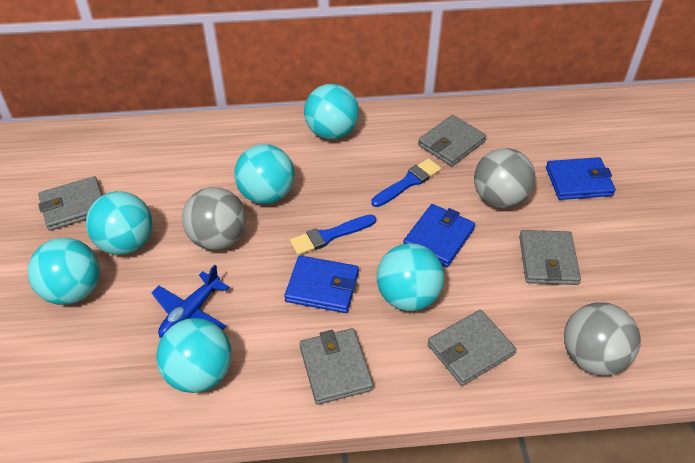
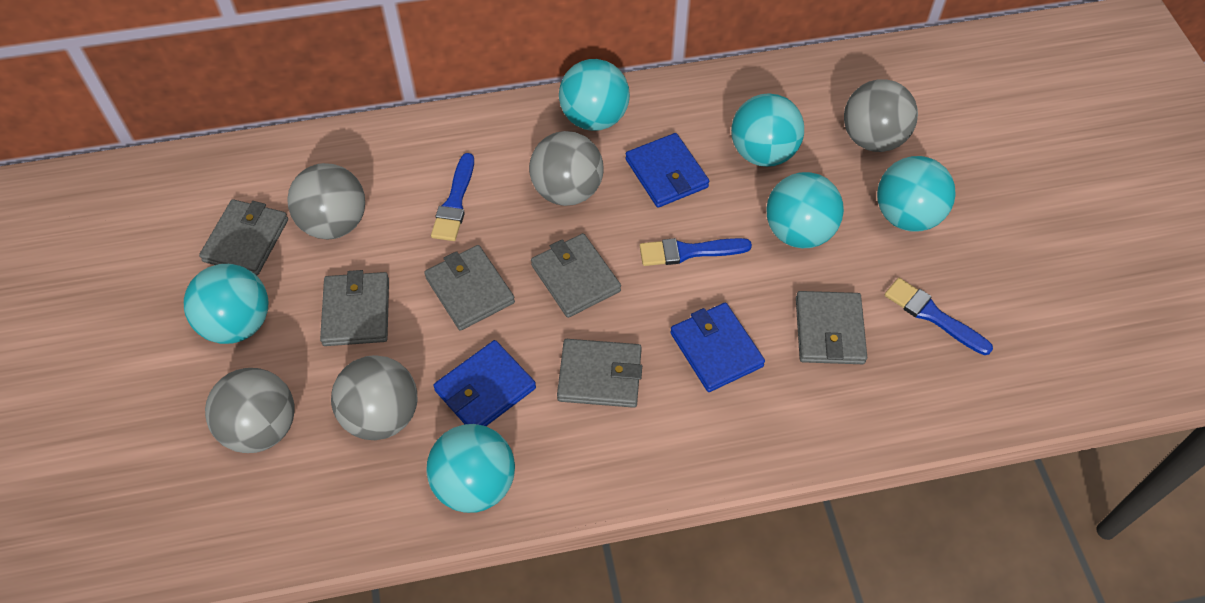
blue brush: [289,215,376,255] [371,158,441,207] = 2 -> [431,153,474,241] [640,238,752,266] [884,278,993,355] = 3
blue plane: [151,265,229,338] = 1 -> none = 0
grey ball: [182,187,246,250] [474,148,536,208] [564,302,641,375] = 3 -> [205,368,295,453] [287,163,365,239] [331,355,417,440] [529,131,604,206] [844,80,918,152] = 5
grey wallet: [38,176,102,231] [299,328,373,405] [418,115,486,166] [428,310,516,386] [519,230,581,285] = 5 -> [199,199,288,275] [320,270,389,346] [424,245,515,331] [531,233,621,318] [557,339,642,408] [796,291,867,364] = 6

